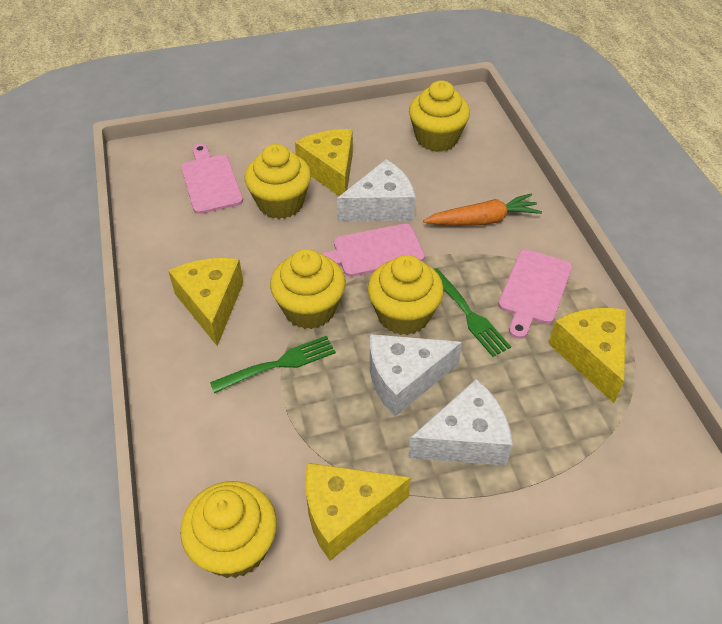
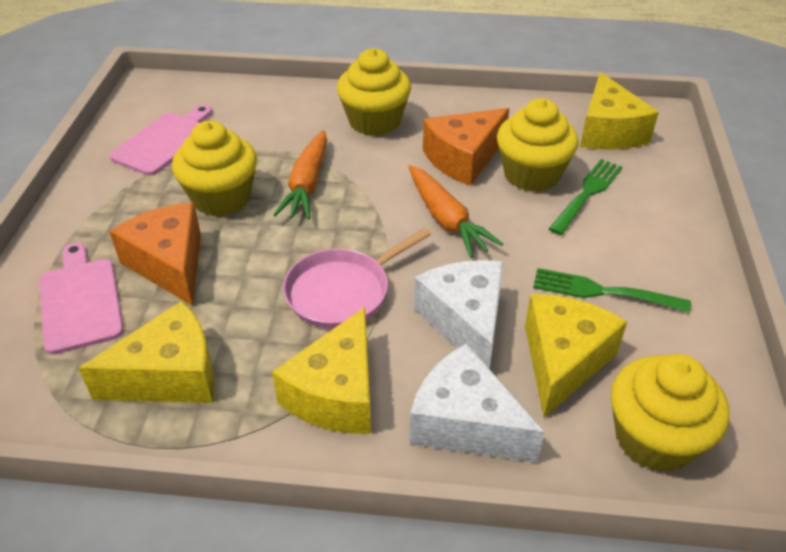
orange carrot: [423,193,542,226] = 1 -> [273,130,327,220] [408,165,503,258] = 2
orange cheese: none = 0 -> [109,203,201,306] [423,108,509,186] = 2
pink cutting board: [181,144,243,214] [320,224,425,277] [498,249,572,339] = 3 -> [39,242,124,355] [109,105,212,176] = 2
pink pan: none = 0 -> [283,228,431,329] = 1
white cheese: [337,159,416,222] [370,334,462,416] [408,379,513,466] = 3 -> [410,343,545,463] [414,260,504,369] = 2
yellow cupcake: [180,481,277,578] [245,144,311,219] [270,249,346,329] [368,255,444,335] [409,80,470,152] = 5 -> [172,121,257,216] [337,48,411,136] [497,98,578,192] [611,354,730,473] = 4

